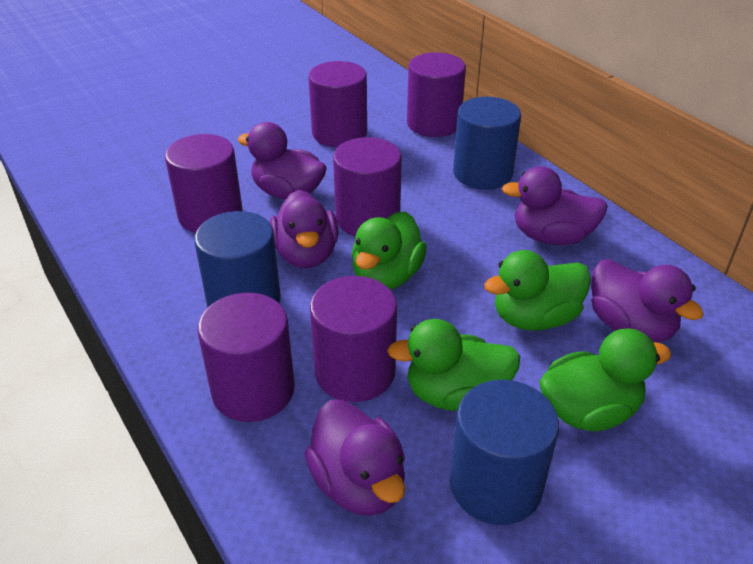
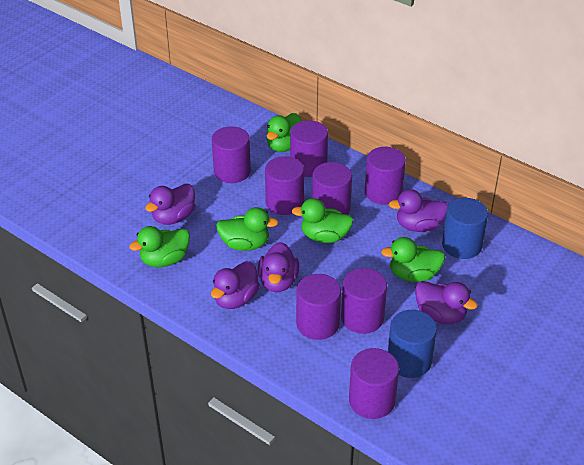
blue cylinder: [194,211,281,307] [450,380,559,525] [453,97,521,190] = 3 -> [388,310,437,378] [442,198,488,259] = 2
green duck: [352,211,427,290] [387,319,520,411] [484,250,591,331] [539,329,671,431] = 4 -> [129,226,190,267] [216,207,279,251] [267,113,302,152] [292,198,354,243] [381,237,445,282] = 5
purple cylinder: [165,134,242,233] [197,293,295,422] [308,61,367,147] [310,276,397,402] [333,137,402,236] [407,52,466,137] = 6 -> [212,126,251,183] [265,156,304,215] [290,120,328,177] [296,274,341,340] [312,162,352,215] [341,268,387,334] [349,348,399,419] [365,147,406,205] = 8

